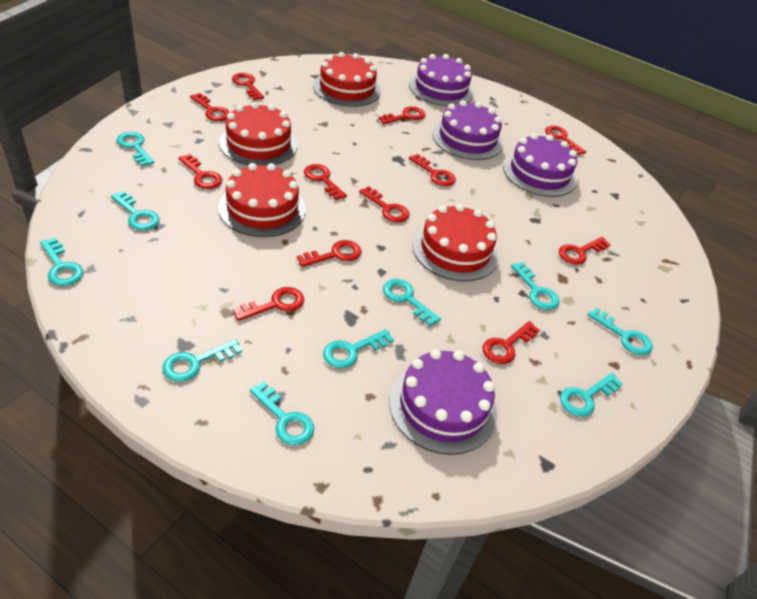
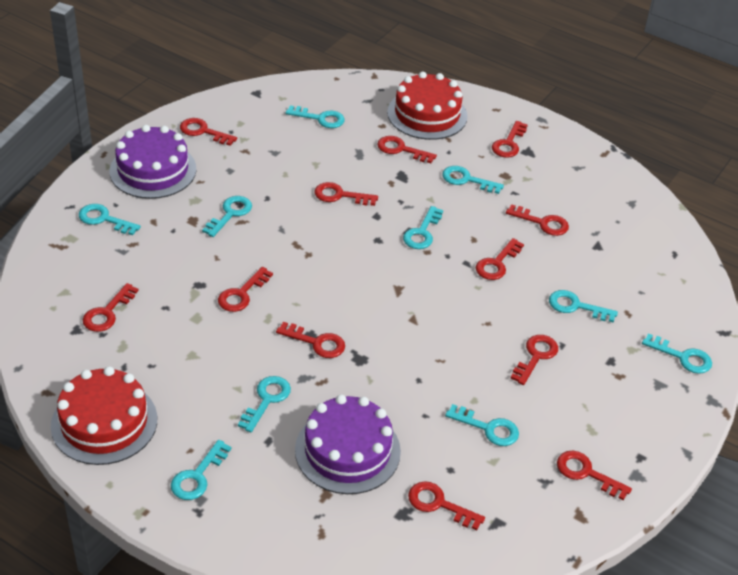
purple cake: [389,349,497,455] [409,54,474,106] [432,100,503,160] [503,133,577,197] = 4 -> [110,125,197,199] [295,394,401,494] = 2
red cake: [218,163,306,237] [219,102,298,166] [313,52,381,107] [412,204,499,281] = 4 -> [51,366,157,465] [387,72,468,140] = 2

